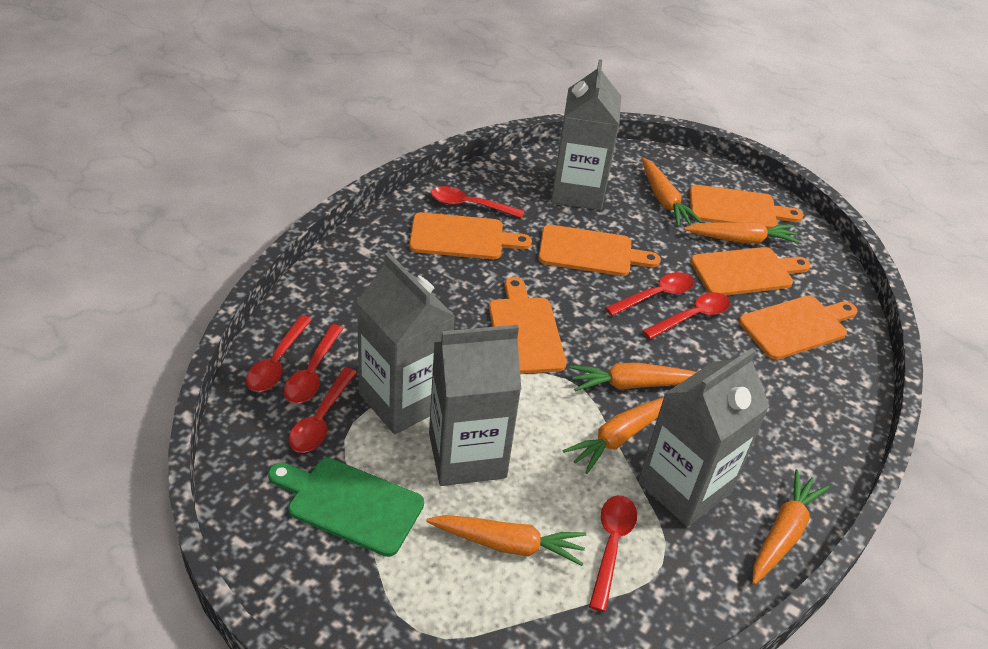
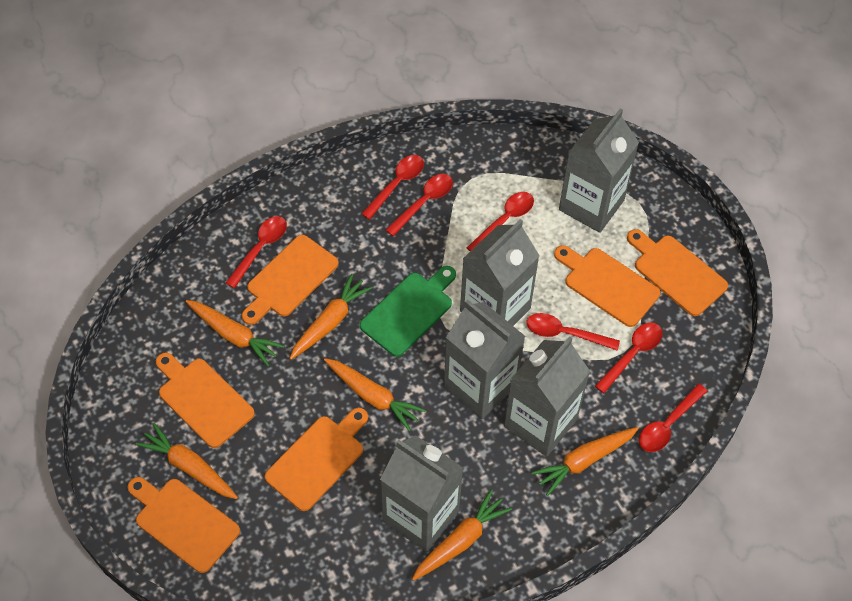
grey carton: [357,252,456,434] [429,325,521,486] [551,59,621,210] [638,348,770,527] = 4 -> [380,435,464,552] [444,299,525,419] [460,219,540,326] [504,336,590,457] [559,108,639,233] = 5

